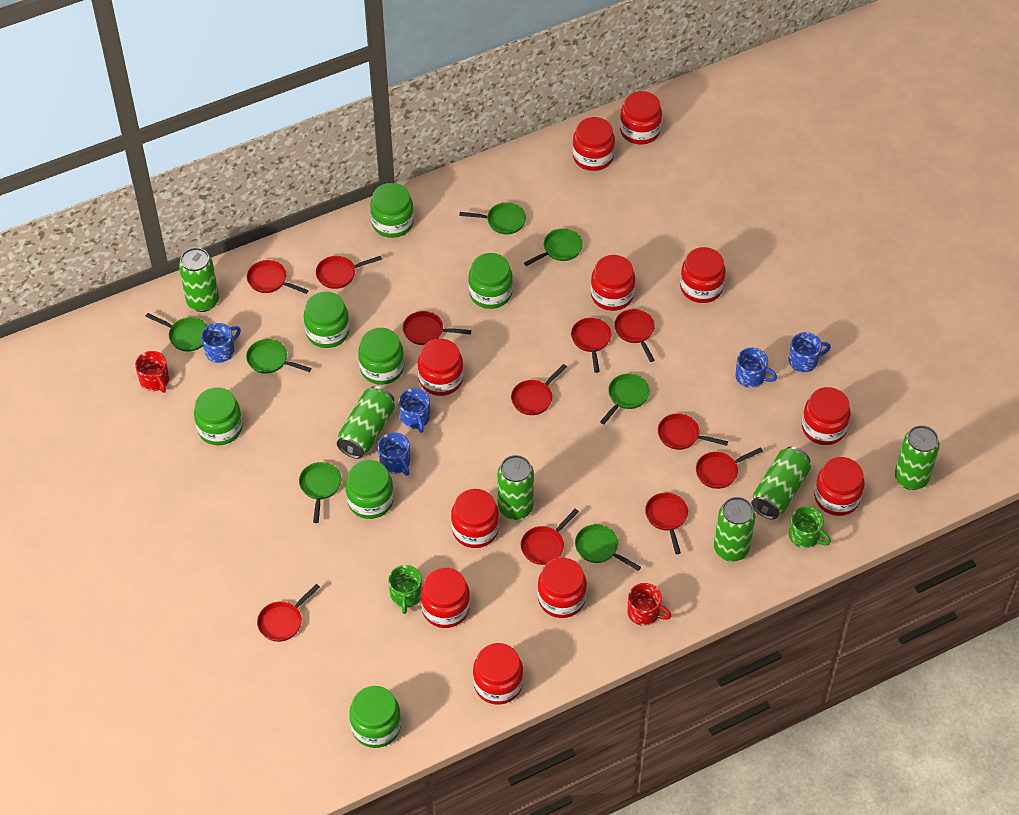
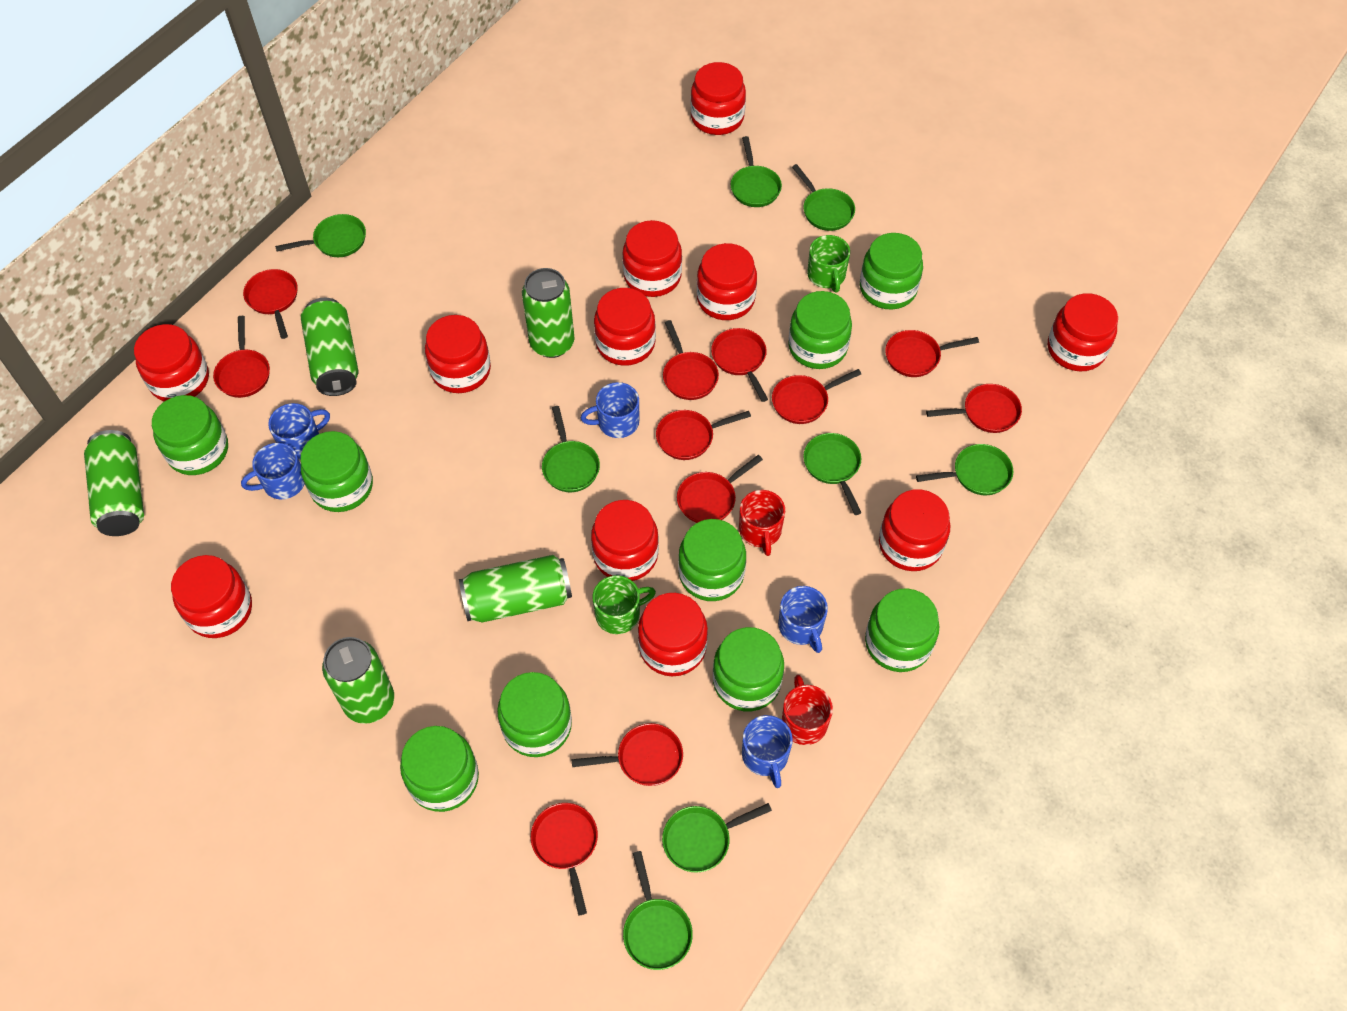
green can: [179,248,219,312] [337,386,395,459] [498,455,534,520] [714,497,755,562] [751,447,811,519] [895,425,940,490] = 6 -> [84,430,144,536] [301,298,358,396] [322,637,394,724] [459,555,572,623] [522,268,575,358] = 5
green jar: [194,387,243,445] [304,292,350,348] [345,460,394,519] [349,686,401,748] [358,328,404,385] [370,183,414,238] [468,253,513,309] = 7 -> [152,395,228,475] [300,431,373,512] [400,726,479,812] [497,672,572,757] [678,519,746,601] [713,627,784,711] [788,291,852,369] [860,233,923,310] [865,588,939,672] = 9
green pan: [145,313,207,352] [246,339,311,374] [299,462,341,523] [459,203,526,234] [524,229,583,266] [575,524,641,571] [600,374,650,424] = 7 -> [275,214,366,257] [542,406,600,492] [623,851,693,970] [662,803,772,873] [731,136,782,207] [792,164,855,231] [803,433,861,515] [916,444,1013,496] = 8

